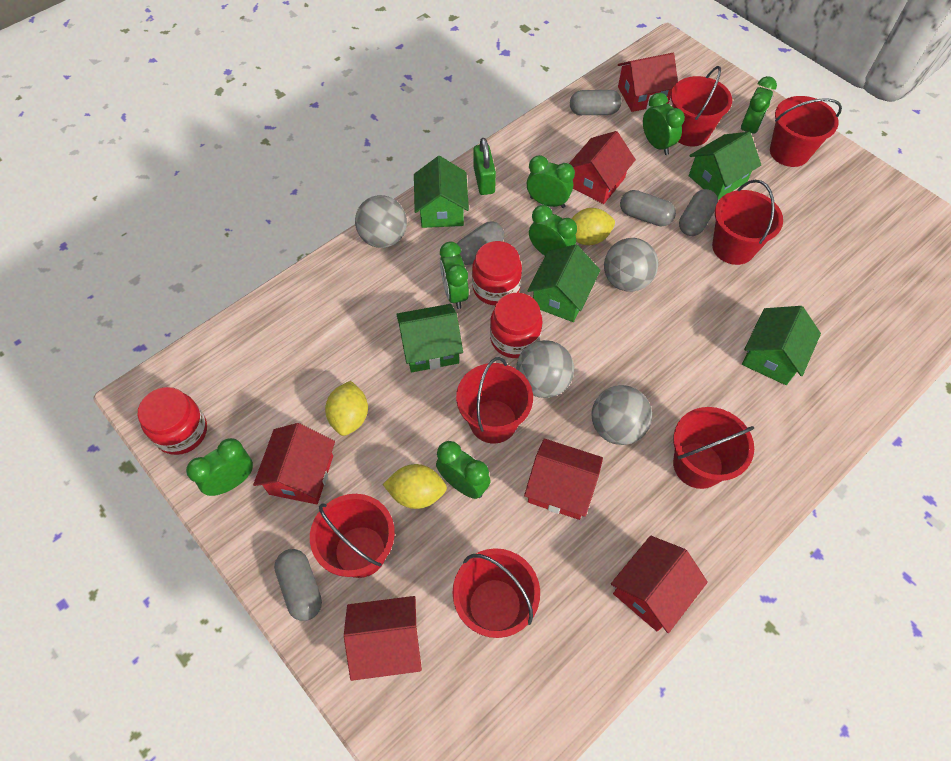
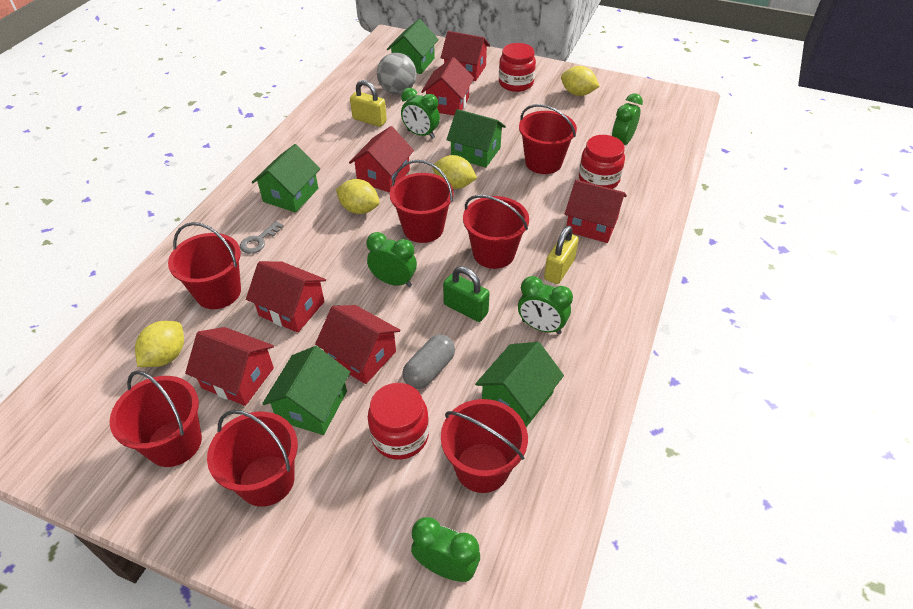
green clock: [186,438,253,496] [436,441,491,499] [440,242,469,309] [527,155,575,208] [529,205,577,255] [643,93,685,155] [741,76,777,134] = 7 -> [366,232,417,287] [401,88,440,139] [411,517,480,582] [518,276,573,334] [612,93,643,145] = 5
grey ball: [355,195,407,248] [516,340,574,398] [591,385,652,445] [604,238,658,292] = 4 -> [377,53,416,94] = 1
grey capsule: [274,549,322,621] [457,221,504,265] [570,90,622,115] [620,190,676,226] [679,189,718,236] = 5 -> [402,335,455,389] = 1
grey key: none = 0 -> [240,221,284,254] = 1
red house: [253,423,335,504] [344,596,422,681] [524,439,603,520] [569,131,636,204] [611,536,708,633] [618,53,678,112] = 6 -> [185,327,274,406] [246,261,326,333] [315,305,401,384] [349,126,414,193] [421,57,474,115] [441,31,490,81] [565,180,627,243] = 7
yellow lemon: [325,381,368,436] [383,464,447,509] [572,208,615,245] = 3 -> [135,321,184,367] [336,179,380,214] [433,155,477,189] [561,66,600,96] = 4
yellow padlock: none = 0 -> [350,80,387,127] [544,226,579,284] = 2

